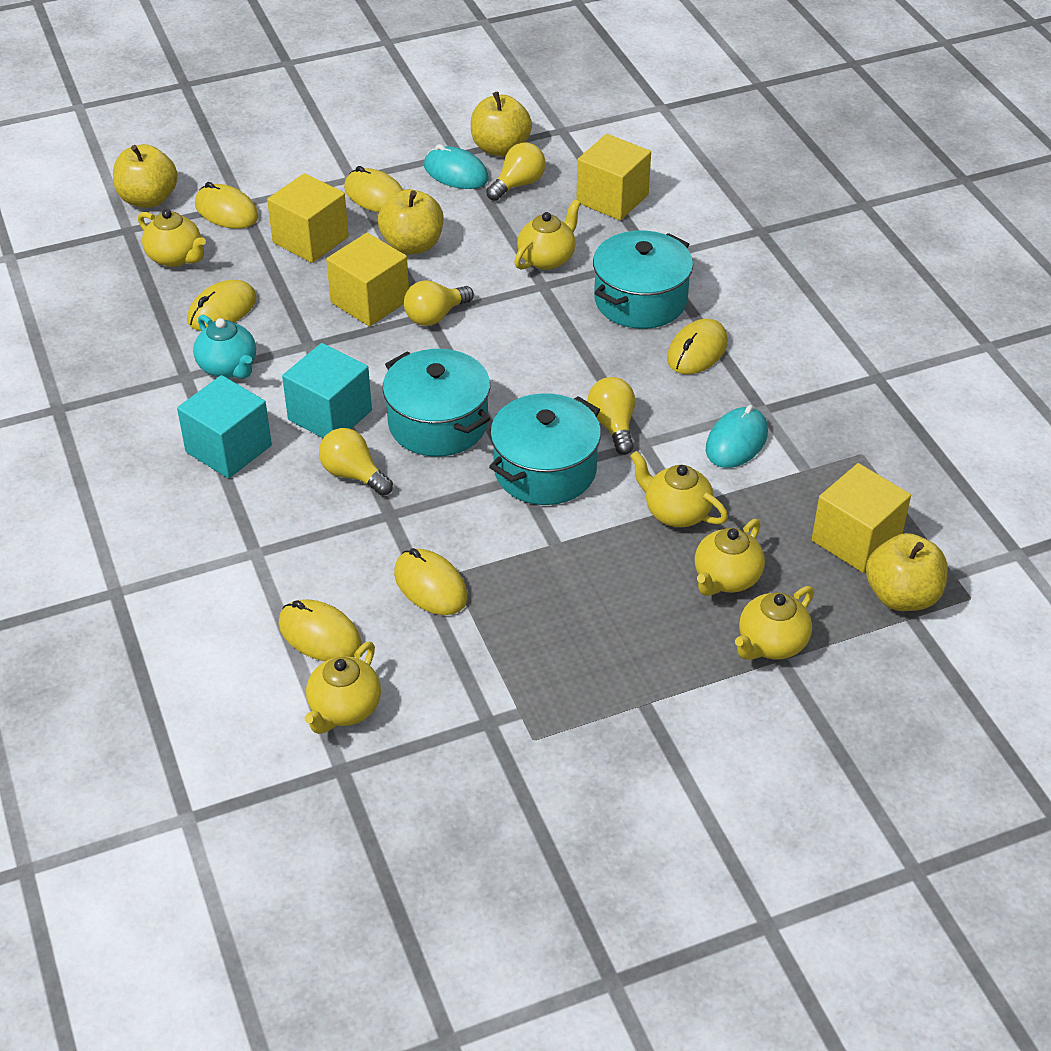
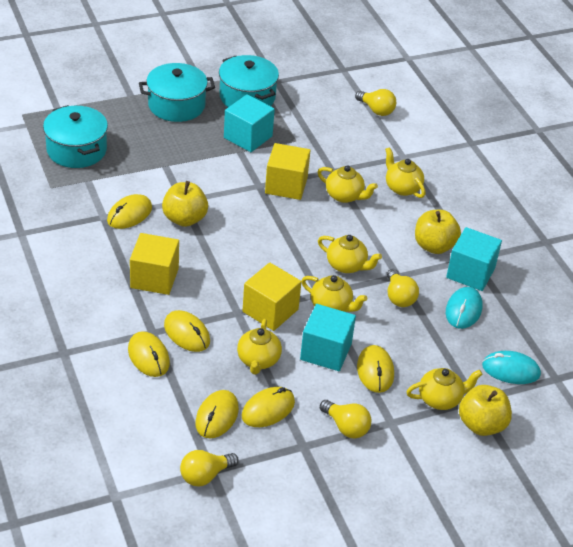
turquoise cube: [177,375,272,479] [282,343,372,438] = 2 -> [224,94,275,152] [300,304,356,371] [446,227,502,291] = 3
turquoise teapot: [193,315,256,379] = 1 -> none = 0
yellow apple: [113,144,178,208] [378,189,443,254] [471,92,532,156] [866,533,948,611] = 4 -> [162,181,208,227] [415,210,461,254] [459,385,512,436] = 3
yellow cube: [267,173,349,263] [326,233,409,327] [576,134,651,220] [812,463,911,573] = 4 -> [130,233,179,295] [242,262,301,331] [265,143,310,200] = 3

